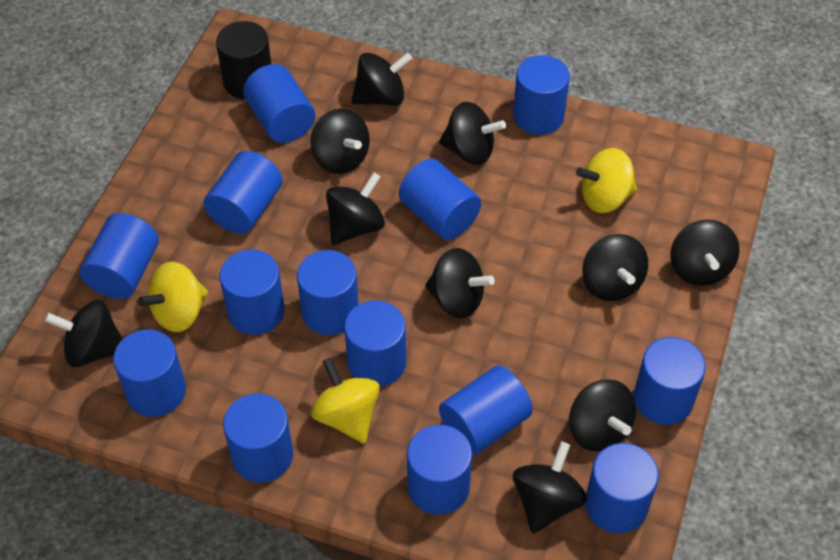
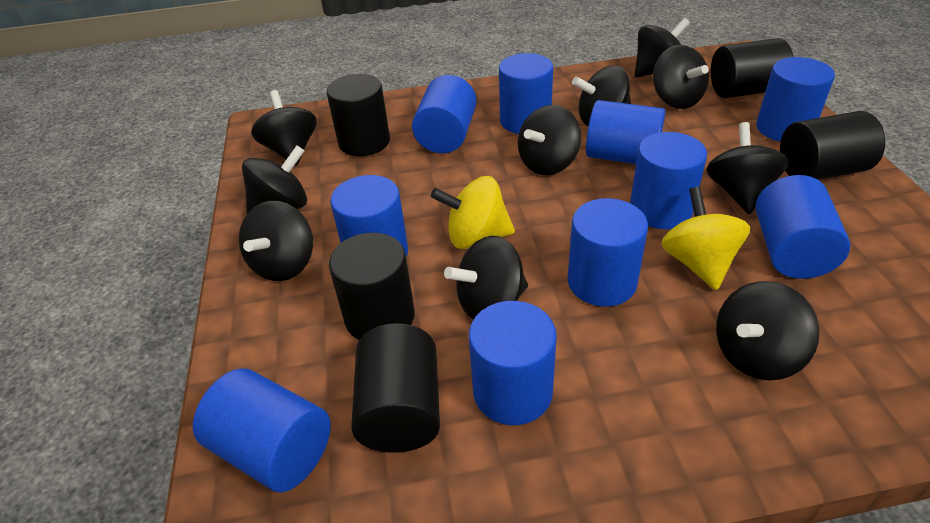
black cylinder: [216,21,271,99] = 1 -> [327,74,390,156] [329,233,415,340] [351,323,440,453] [711,38,793,98] [780,111,885,180] = 5
blue cylinder: [80,213,159,299] [113,330,186,417] [204,151,283,234] [219,249,285,335] [223,393,293,483] [243,64,315,143] [297,250,359,335] [344,300,406,387] [399,159,481,240] [407,425,472,515] [439,365,533,455] [513,55,570,135] [585,443,659,533] [634,337,706,425] = 14 -> [193,369,331,492] [330,175,408,257] [412,75,477,153] [469,301,557,425] [499,53,553,134] [568,198,648,307] [586,100,666,164] [630,132,707,229] [755,175,850,279] [756,57,835,142] = 10
yellow spinning top: [138,262,208,332] [311,358,380,443] [576,148,637,213] = 3 -> [431,176,515,249] [661,187,750,290] = 2

